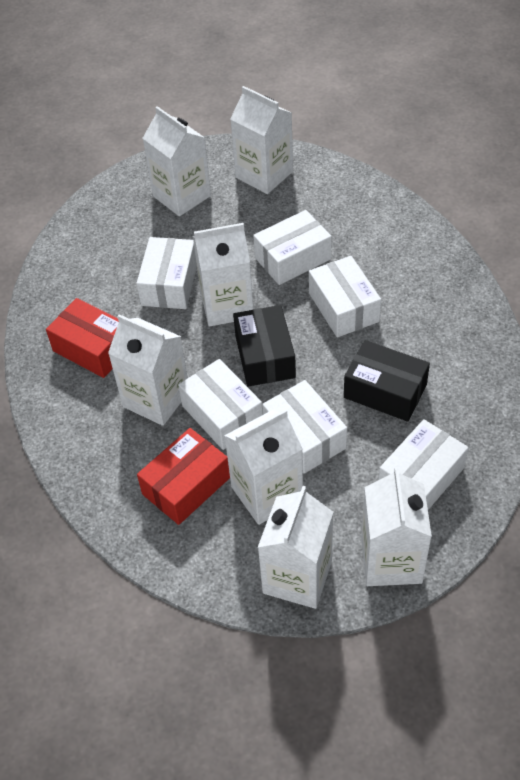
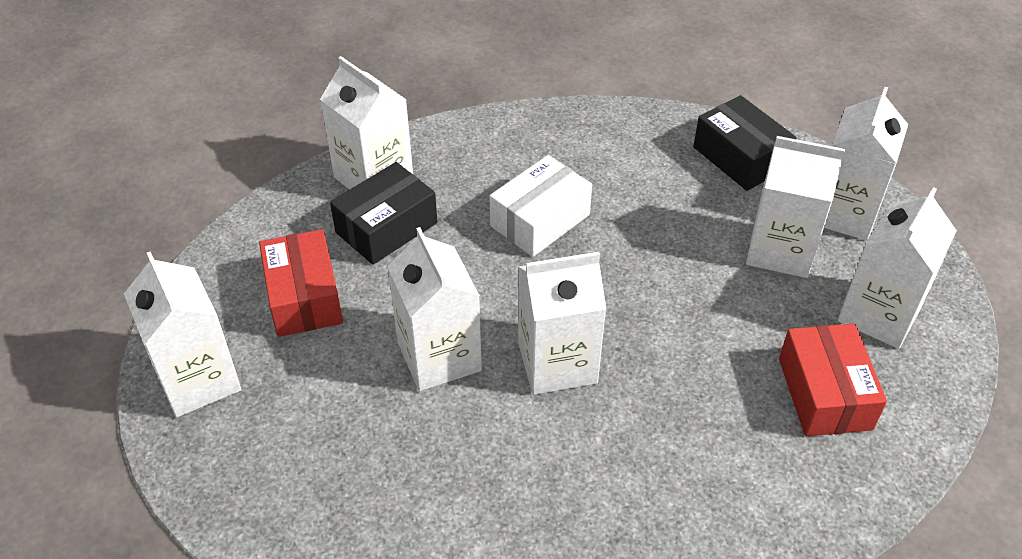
white box: [136,237,197,309] [178,359,263,450] [253,210,332,285] [262,380,347,474] [309,256,381,337] [379,419,468,510] = 6 -> [490,155,592,257] = 1

